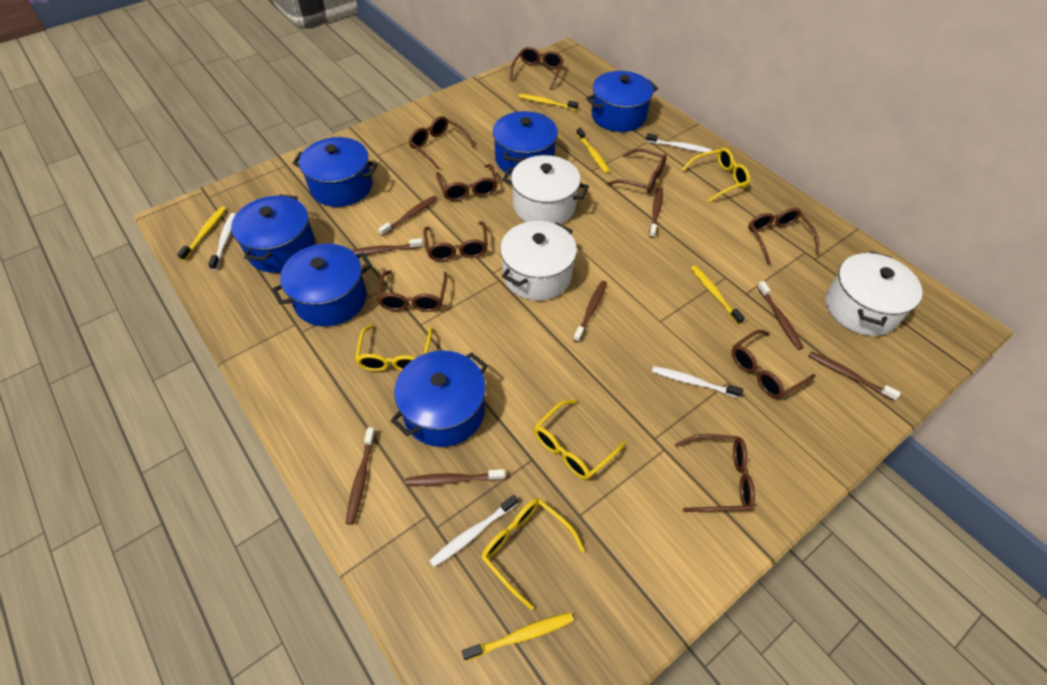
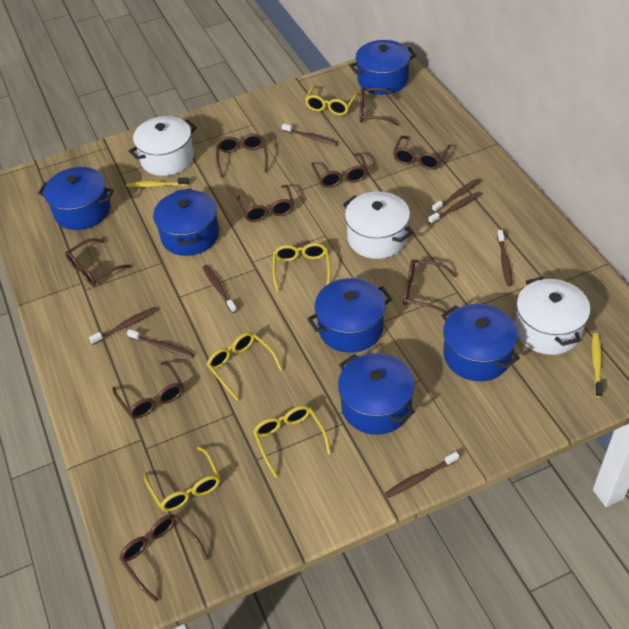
white toothbrush: [208,213,236,270] [429,495,518,567] [646,133,712,153] [652,366,743,398] = 4 -> none = 0
yellow glasses: [355,325,432,371] [482,499,585,610] [534,400,626,480] [682,148,750,202] = 4 -> [144,446,220,511] [207,332,283,401] [253,405,331,478] [272,243,331,292] [305,85,359,115] = 5
yellow toothbrush: [177,206,226,261] [462,612,573,661] [518,94,579,111] [576,128,610,174] [691,266,745,325] = 5 -> [126,178,189,187] [592,333,603,397] = 2

